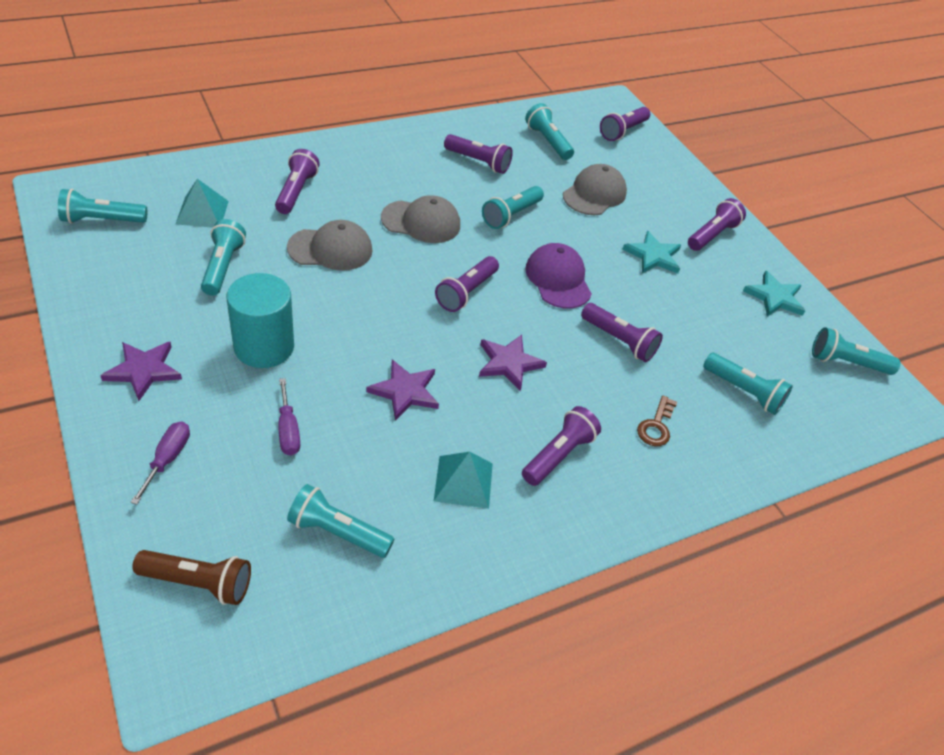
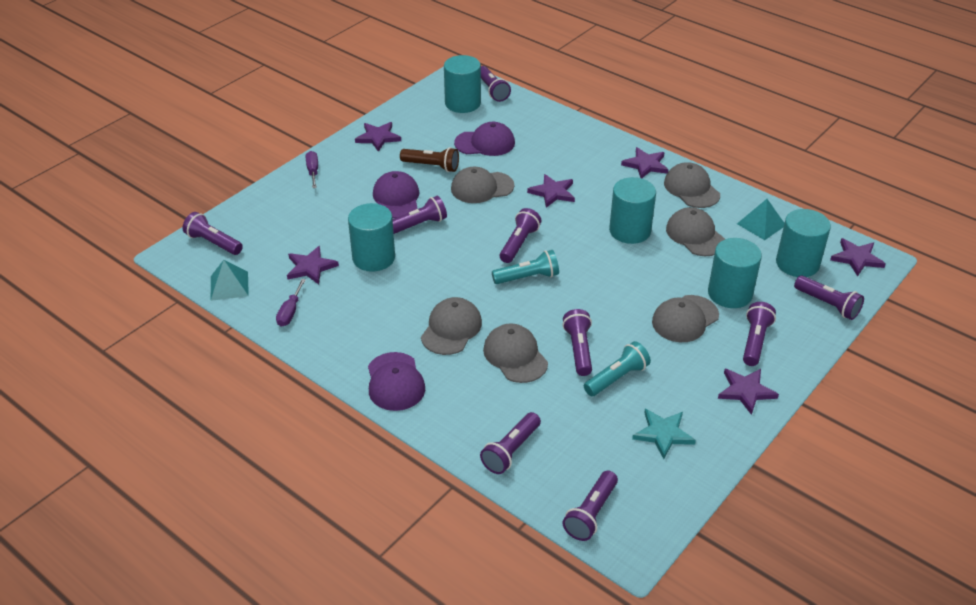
brown key: [637,395,677,446] = 1 -> none = 0
grey cap: [287,220,372,271] [381,195,460,243] [563,164,627,215] = 3 -> [421,297,482,355] [451,167,514,203] [483,323,548,383] [652,295,719,342] [664,162,720,208] [666,207,725,256] = 6
purple cap: [525,243,592,309] = 1 -> [368,352,425,411] [373,171,419,218] [454,122,515,156] = 3
purple flashlight: [275,149,320,214] [435,256,499,312] [444,134,513,174] [522,406,601,486] [581,303,663,362] [600,107,650,141] [688,198,746,251] = 7 -> [183,212,243,255] [393,196,447,234] [480,412,541,474] [481,66,511,102] [500,208,541,263] [562,309,592,376] [563,471,618,541] [743,302,776,366] [794,276,864,320] = 9
purple star: [100,342,182,401] [366,359,439,421] [479,335,547,391] = 3 -> [287,246,339,284] [355,122,401,152] [527,174,575,208] [621,147,669,178] [718,369,779,415] [830,238,886,276] = 6
turquoise cylinder: [227,273,294,368] = 1 -> [348,203,395,272] [444,55,481,113] [609,177,656,244] [708,238,762,308] [776,209,831,277] = 5
turquoise flashlight: [58,189,147,223] [201,219,246,296] [287,484,394,558] [482,186,544,229] [525,103,574,160] [703,353,793,415] [812,327,900,375] = 7 -> [492,250,559,284] [584,341,651,396] = 2
turquoise star: [622,231,681,274] [743,270,805,316] = 2 -> [632,409,696,459] = 1

